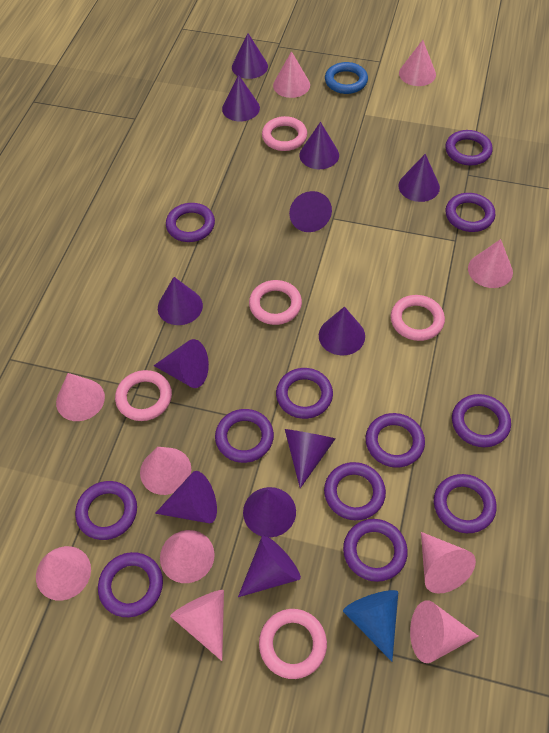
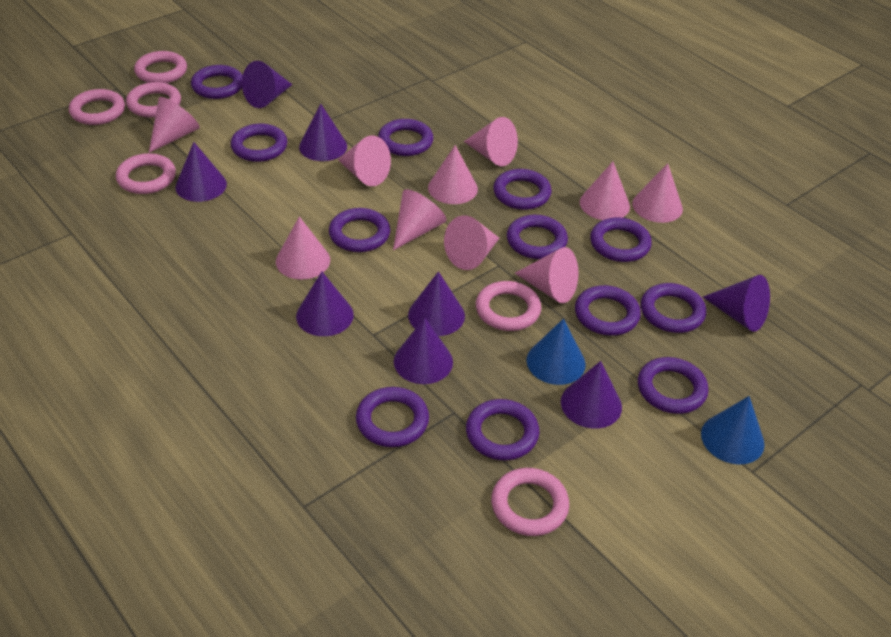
blue cone: [343,590,398,661] = 1 -> [526,319,586,385] [701,396,765,465] = 2
blue ring: [325,62,368,94] = 1 -> none = 0
pink ring: [115,370,172,421] [249,280,302,325] [259,609,327,679] [262,116,307,151] [391,295,445,341] = 5 -> [69,89,125,125] [116,153,176,194] [126,82,181,118] [134,51,187,83] [476,281,541,331] [491,468,569,536] = 6
purple cone: [154,339,209,388] [155,471,217,523] [158,277,203,325] [222,75,260,121] [232,33,268,79] [238,536,301,597] [243,487,296,537] [285,429,335,488] [289,191,332,232] [299,122,339,169] [319,306,365,355] [398,154,440,202] = 12 -> [175,142,227,202] [242,61,292,108] [296,272,354,336] [299,104,347,161] [394,318,453,384] [408,271,465,336] [561,361,622,429] [703,275,770,332] = 8

